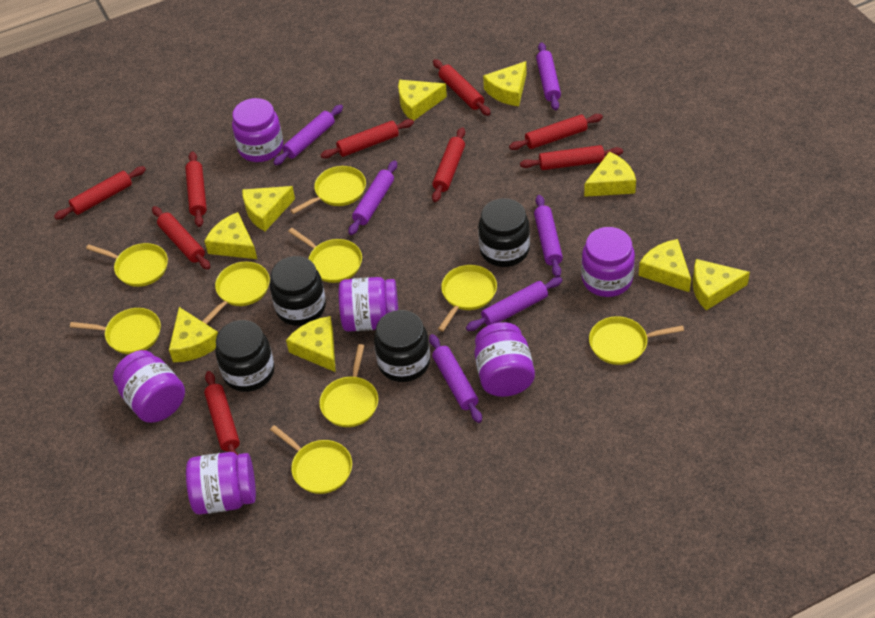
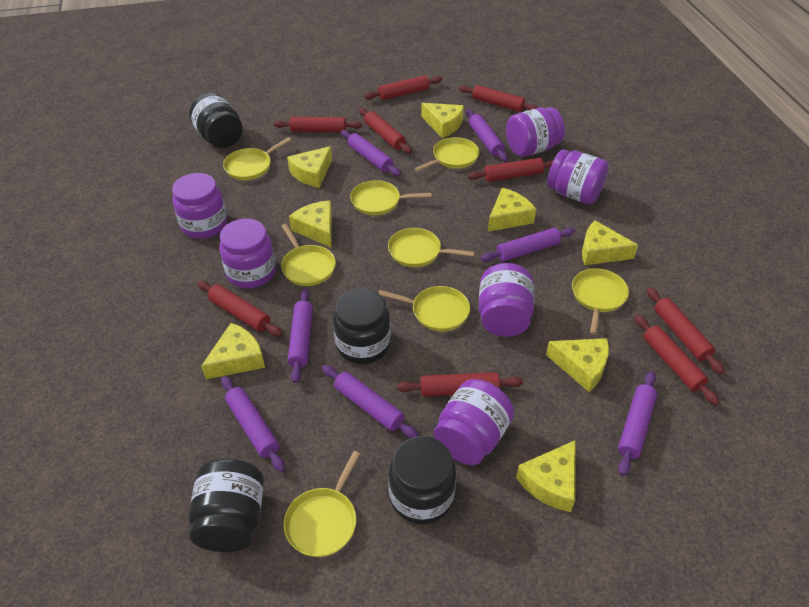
purple rolling pin: [273,105,343,165] [348,160,397,235] [429,334,482,423] [466,277,562,331] [534,195,563,277] [536,42,561,110] = 6 -> [221,376,285,472] [288,289,313,383] [322,365,419,439] [341,130,401,176] [466,109,508,162] [481,228,575,262] [618,371,657,476] = 7
yellow cheese: [169,307,218,362] [204,212,257,259] [242,186,295,231] [286,316,336,372] [398,80,447,121] [483,61,526,106] [584,152,636,197] [638,239,691,292] [693,259,750,310] = 9 -> [201,323,265,379] [287,146,332,188] [289,201,332,248] [421,103,464,138] [488,188,536,232] [516,440,576,512] [546,338,609,392] [582,220,638,265] = 8
yellow pan: [70,308,161,354] [86,243,168,287] [202,262,270,324] [270,425,352,494] [288,228,362,283] [290,166,366,214] [319,344,378,427] [438,265,497,332] [589,316,684,365] = 9 -> [223,137,291,180] [281,224,336,286] [284,451,360,557] [350,180,432,215] [378,286,470,331] [388,228,475,267] [415,137,479,172] [572,268,629,335] = 8

